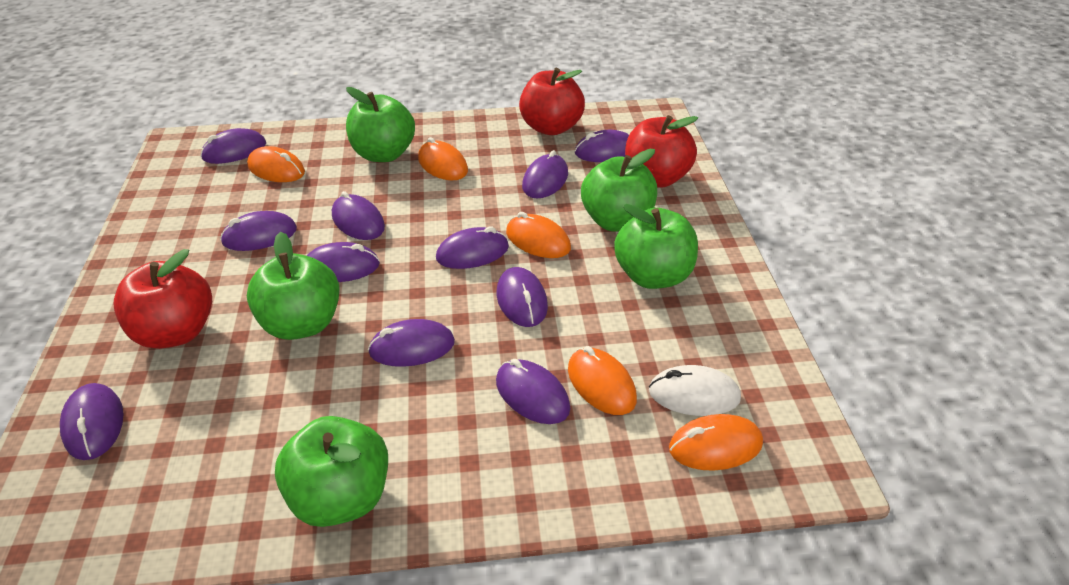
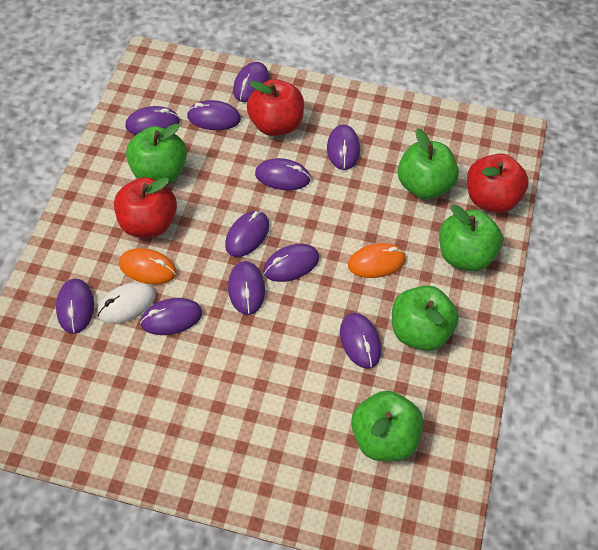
orange mouse: [247,146,305,182] [418,137,468,181] [506,212,571,258] [568,346,637,415] [669,414,763,471] = 5 -> [119,248,177,285] [348,243,406,278] = 2

